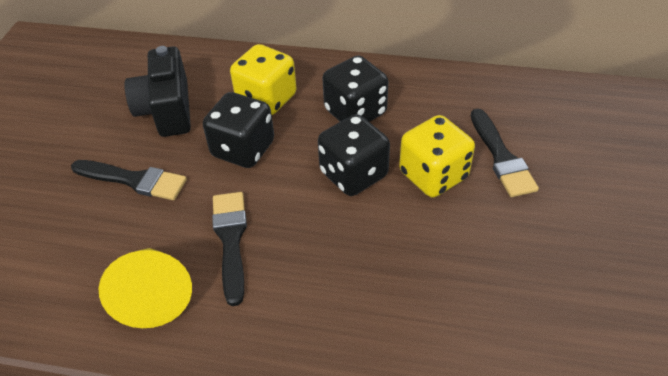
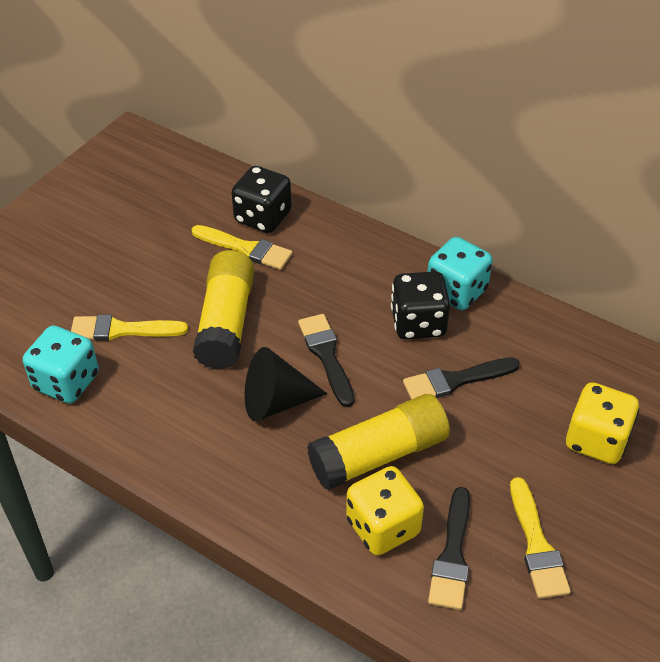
black camera: [124,46,191,137] = 1 -> none = 0
black cone: none = 0 -> [245,347,327,421] = 1
black dice: [203,92,274,168] [318,114,390,196] [323,56,388,122] = 3 -> [231,166,292,233] [391,271,450,339] = 2
turquoise dice: none = 0 -> [23,326,99,403] [427,237,493,310] = 2
yellow brush: none = 0 -> [71,315,188,341] [192,225,292,270] [510,477,571,599] = 3
yellow cone: [99,248,192,328] = 1 -> none = 0
yellow glue stick: none = 0 -> [193,250,254,370] [307,394,450,490] = 2

